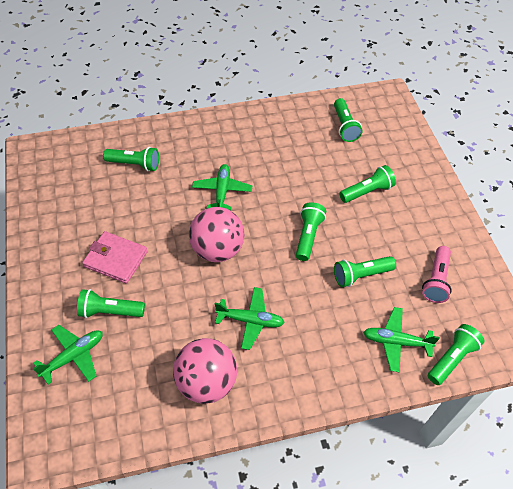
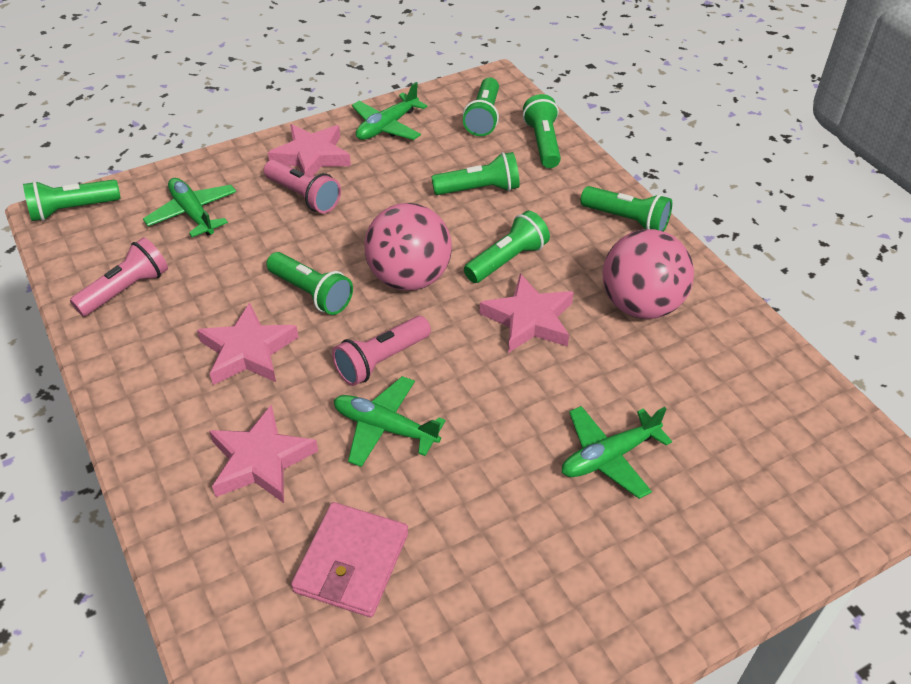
pink flashlight: [422,246,452,303] = 1 -> [70,237,168,316] [264,160,341,213] [332,316,431,386] = 3
pink star: none = 0 -> [197,302,299,385] [209,404,318,503] [268,124,351,177] [480,274,574,353] = 4

